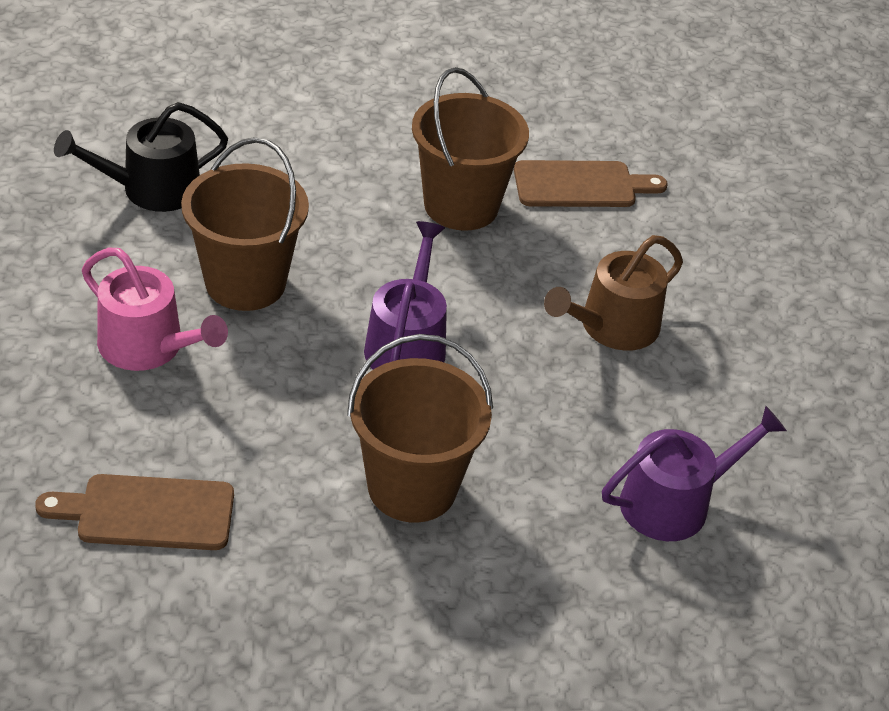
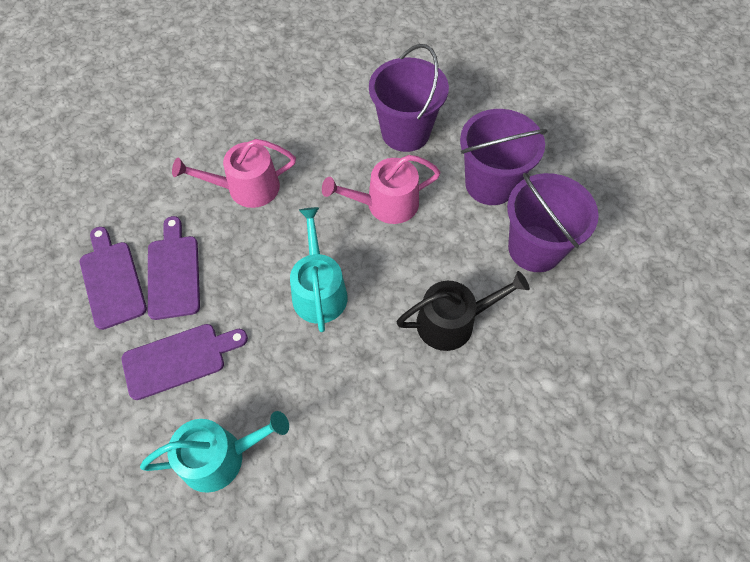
brown bucket: [181,137,309,311] [347,334,493,523] [412,67,529,231] = 3 -> none = 0
brown cutting board: [35,474,234,550] [514,160,667,207] = 2 -> none = 0
brown watering can: [544,235,683,351] = 1 -> none = 0
pink watering can: [82,247,228,371] = 1 -> [172,139,296,208] [322,155,441,224] = 2
purple bucket: none = 0 -> [369,44,449,152] [460,109,548,205] [507,173,599,272] = 3
purple cutting board: none = 0 -> [80,227,147,330] [122,324,248,400] [148,216,200,320] = 3
purple watering can: [364,221,447,370] [602,406,787,541] = 2 -> none = 0
turquoise watering can: none = 0 -> [140,411,289,493] [290,207,348,332] = 2

